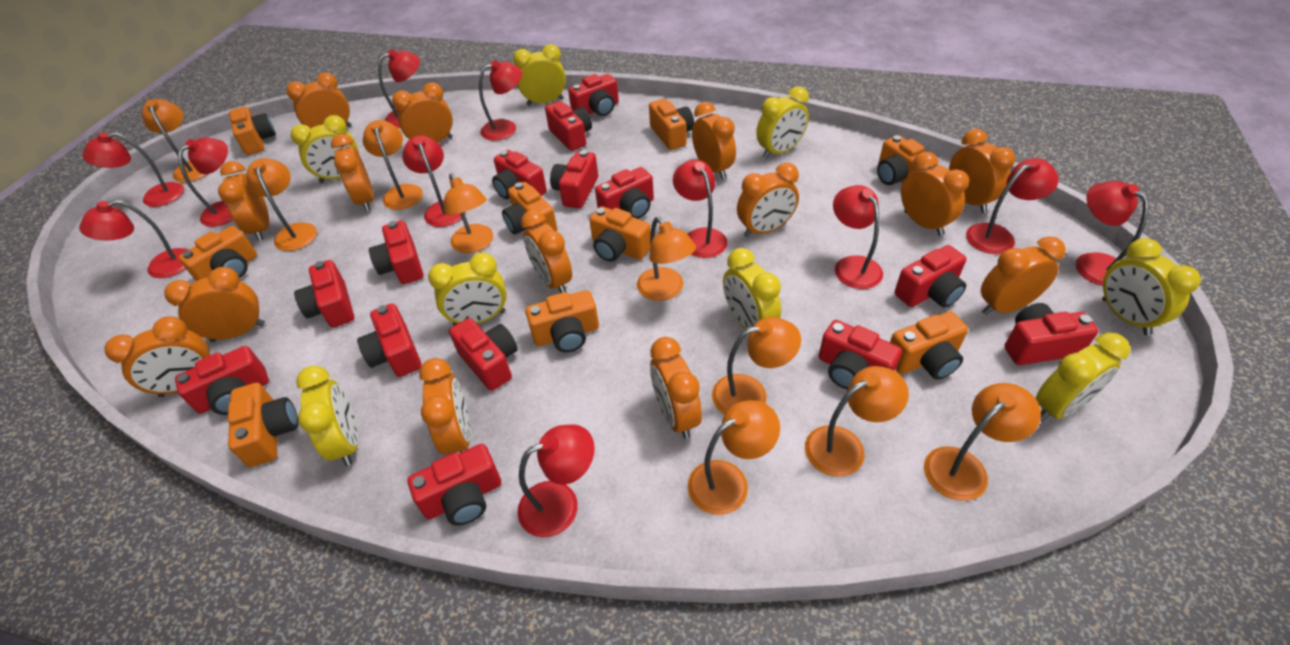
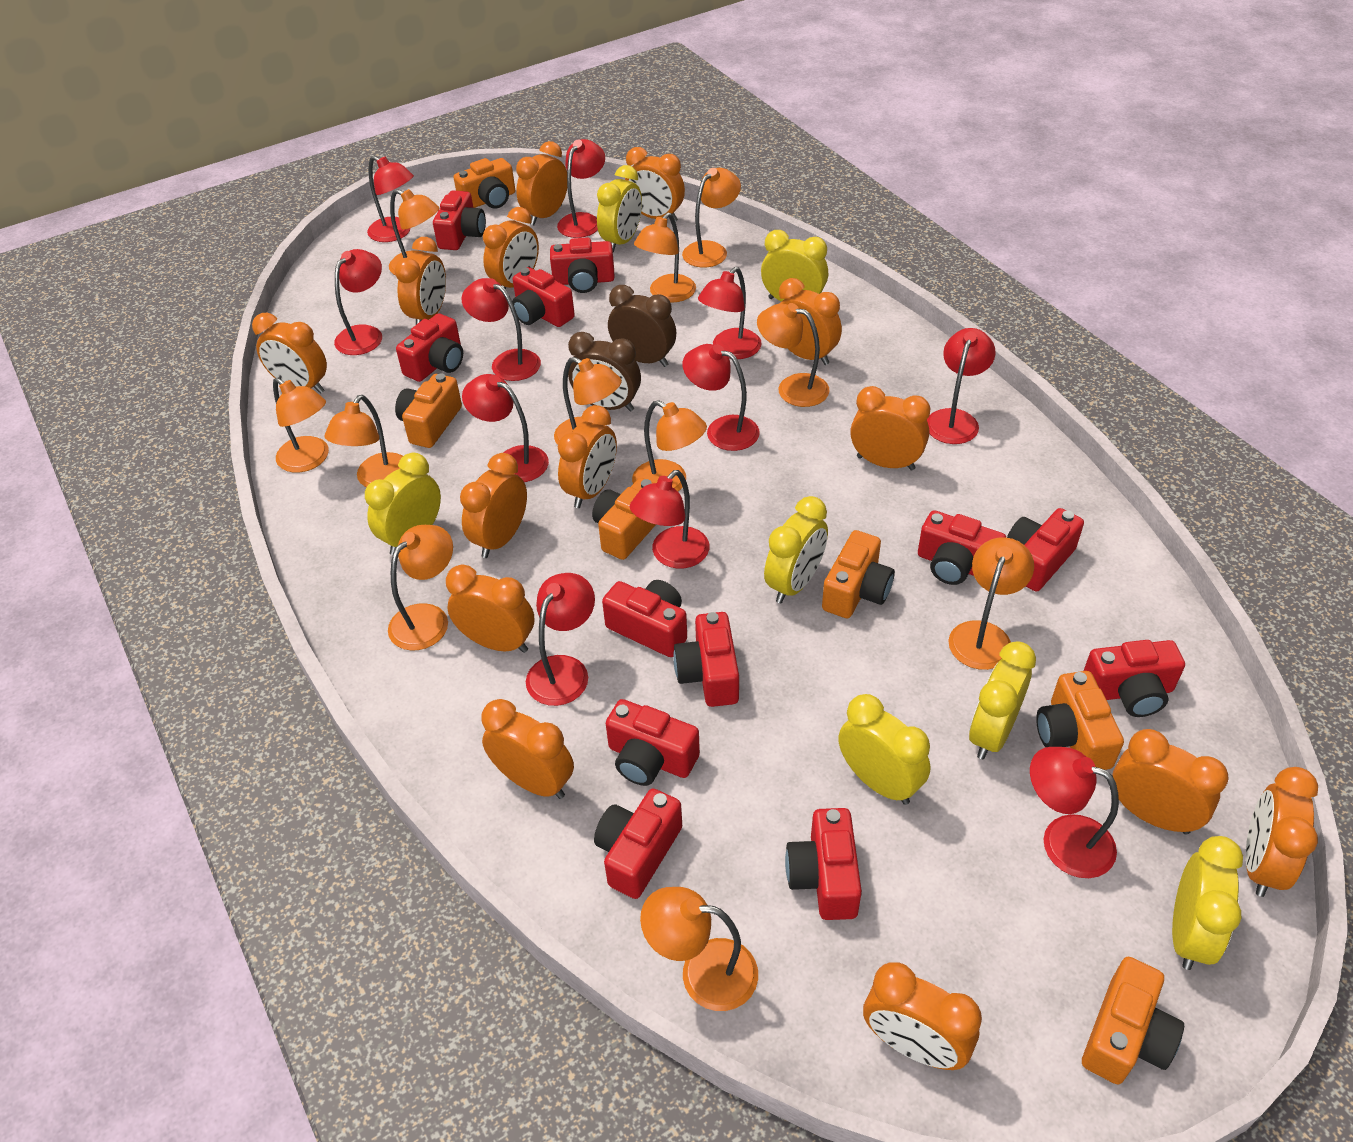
brown clock: none = 0 -> [568,332,641,411] [608,285,676,367] = 2
orange camera: [178,226,257,281] [228,383,298,467] [229,107,276,155] [502,182,557,234] [525,290,599,352] [589,206,651,262] [649,99,694,150] [877,135,938,185] [890,311,968,380] = 9 -> [395,373,462,448] [454,158,515,209] [592,478,656,560] [822,530,895,618] [1036,671,1124,770] [1082,957,1184,1084] = 6
orange lamp: [142,99,207,183] [246,158,317,251] [363,120,423,210] [444,173,493,253] [637,217,696,301] [688,400,780,515] [712,317,801,414] [805,366,909,477] [924,383,1041,501] = 9 -> [273,378,329,472] [325,395,403,487] [388,525,453,650] [389,189,439,275] [554,357,622,445] [632,400,707,491] [634,213,696,302] [640,887,758,1011] [682,168,741,268] [757,303,830,407] [948,537,1034,670] = 11
red camera: [175,346,269,415] [294,260,354,328] [357,303,422,377] [369,221,423,284] [407,444,501,525] [449,318,518,391] [492,150,547,199] [545,101,592,151] [550,150,598,208] [568,74,619,116] [595,167,654,219] [819,320,902,390] [895,245,966,308] [1004,303,1099,365] = 14 -> [396,313,463,382] [433,190,486,250] [512,267,575,327] [550,237,615,293] [594,789,682,899] [602,580,687,657] [606,699,700,786] [673,612,739,707] [785,808,862,920] [918,510,1006,585] [1007,508,1084,592] [1084,640,1185,717] = 12
yellow clock: [291,115,359,183] [296,366,358,466] [428,252,507,326] [513,44,566,106] [723,248,781,329] [756,86,809,159] [1036,333,1130,421] [1102,238,1201,335] = 8 -> [365,453,441,555] [597,165,642,253] [761,230,828,302] [764,496,828,603] [838,694,931,805] [969,641,1036,759] [1172,836,1243,970] = 7

